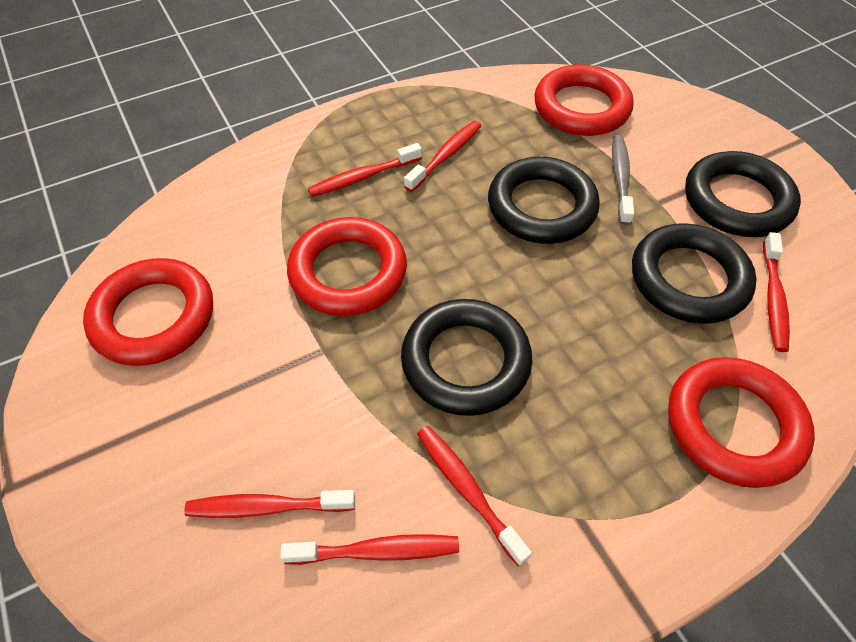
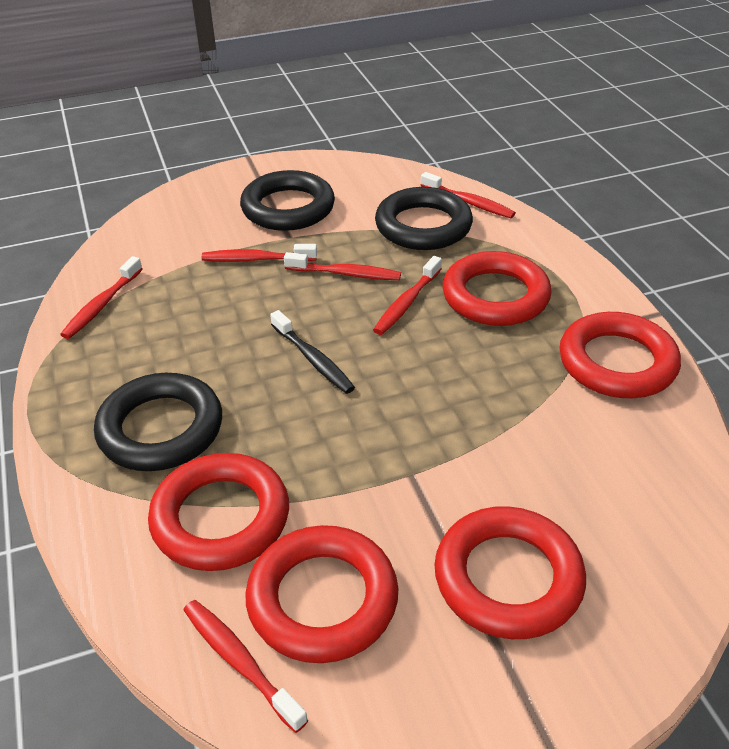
black ring: [401,299,532,416] [488,157,600,244] [632,223,757,324] [685,151,801,237] = 4 -> [94,373,222,471] [240,170,335,231] [375,187,473,250] = 3
black toothbrush: none = 0 -> [270,310,355,394] = 1
grey toothbrush: [612,135,634,225] = 1 -> none = 0
red ring: [83,258,213,366] [287,217,407,316] [534,64,634,136] [668,357,815,488] = 4 -> [148,453,289,571] [245,525,398,663] [435,506,586,639] [443,251,552,326] [559,312,681,398] = 5

